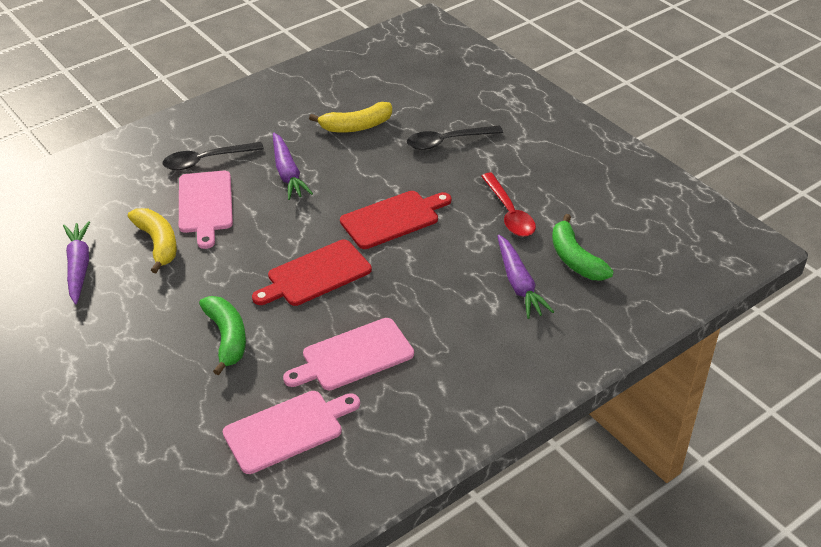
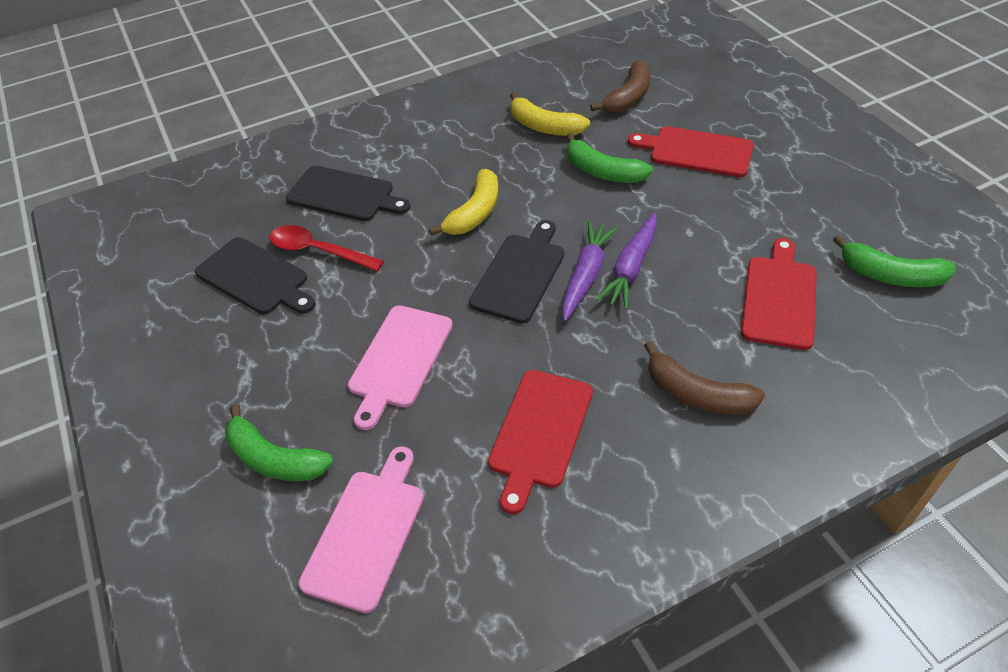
black cutting board: none = 0 -> [195,237,315,314] [286,166,410,221] [469,220,565,323] = 3
black spoon: [163,142,264,170] [407,125,503,150] = 2 -> none = 0
brown banana: none = 0 -> [590,60,650,113] [644,341,765,415] = 2
green banana: [199,296,246,375] [552,214,614,281] = 2 -> [225,404,333,481] [566,133,653,183] [833,235,956,287] = 3
pink cutting board: [179,171,233,249] [223,391,360,474] [283,318,414,390] = 3 -> [298,446,424,613] [348,305,453,430] = 2
purple carrot: [63,221,90,304] [273,133,313,200] [497,235,554,319] = 3 -> [562,221,618,322] [596,213,657,310] = 2
red cutting board: [252,240,372,306] [340,191,451,249] = 2 -> [488,370,593,514] [628,126,754,177] [741,238,817,350] = 3

